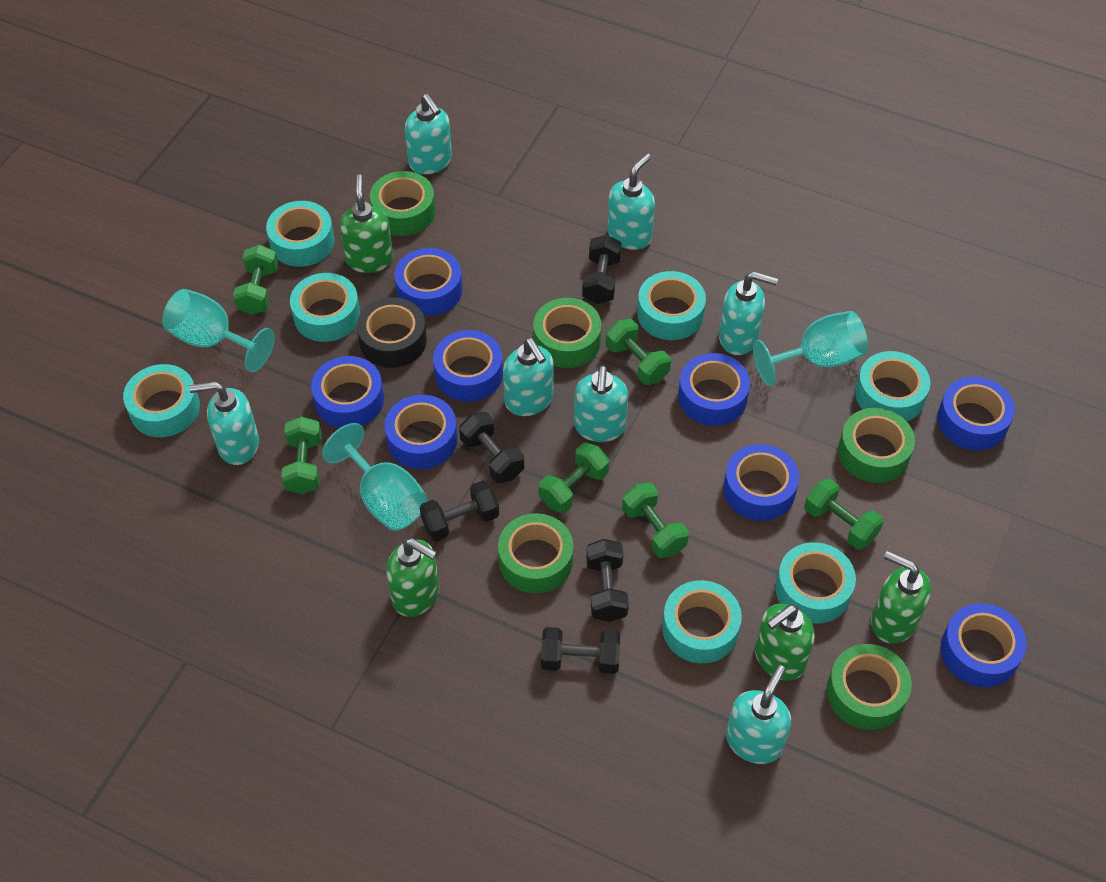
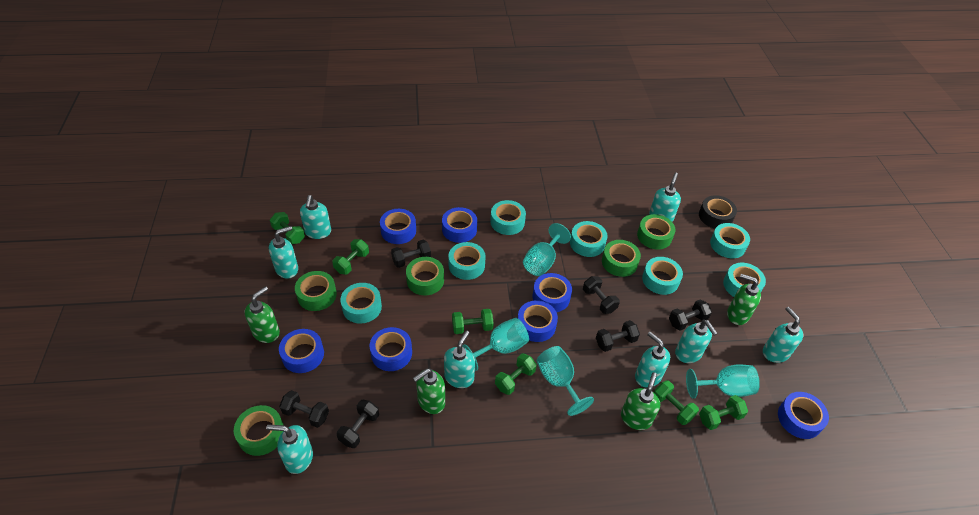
black dumbbell: [420,480,499,542] [459,412,524,483] [541,627,620,674] [582,235,622,304] [586,539,629,622] = 5 -> [279,390,329,428] [337,400,379,448] [391,239,431,268] [583,276,620,314] [596,320,640,352] [669,299,712,331] = 6
blue tape: [311,356,384,428] [385,395,458,469] [394,248,462,316] [433,330,503,402] [678,353,750,426] [723,444,799,521] [937,377,1015,450] [940,603,1026,687] = 8 -> [279,329,324,373] [370,327,412,371] [380,209,416,244] [442,207,477,243] [518,300,558,342] [533,273,572,312] [778,392,829,439] = 7
turquoise goblet: [162,289,275,372] [322,423,428,531] [753,311,868,386] = 3 -> [462,318,529,371] [523,223,571,276] [537,346,594,416] [686,364,760,398] = 4
turquoise soap dispenser: [189,381,259,465] [405,94,452,175] [503,338,554,416] [574,365,628,442] [607,153,655,250] [719,271,778,355] [726,665,791,764] = 7 -> [266,425,313,474] [269,226,298,279] [300,195,331,239] [444,331,475,388] [635,332,670,388] [649,172,681,222] [675,320,718,363] [763,307,803,363] = 8

